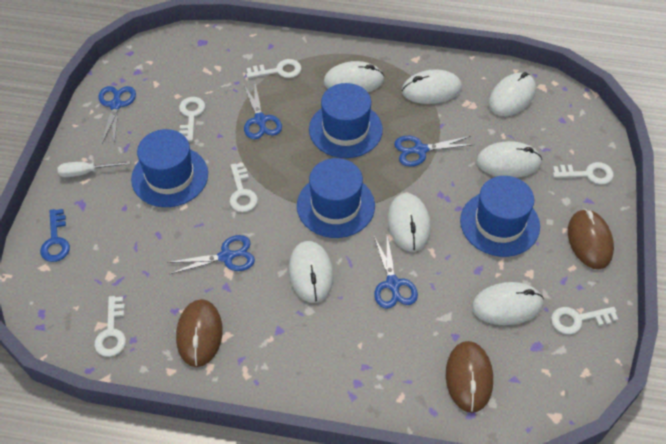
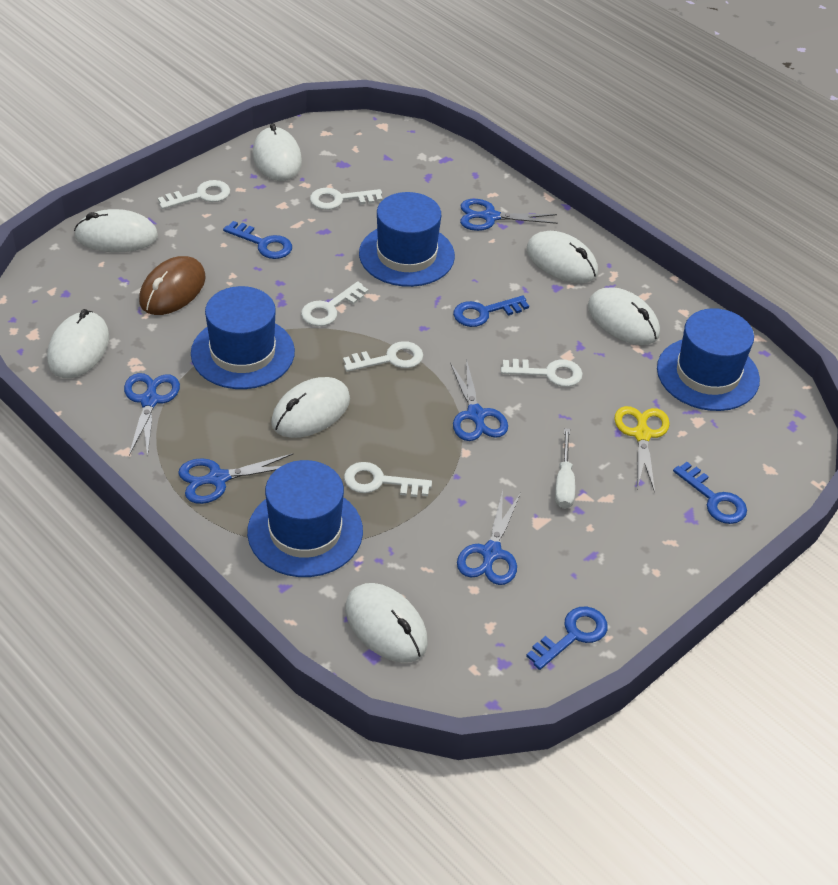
blue key: [40,209,70,262] = 1 -> [223,221,292,259] [453,295,529,327] [526,607,608,670] [673,462,747,524] = 4
brown mouse: [176,299,223,367] [446,341,493,413] [568,209,614,269] = 3 -> [139,256,206,315] = 1
yellow scissors: none = 0 -> [614,406,670,492] = 1

